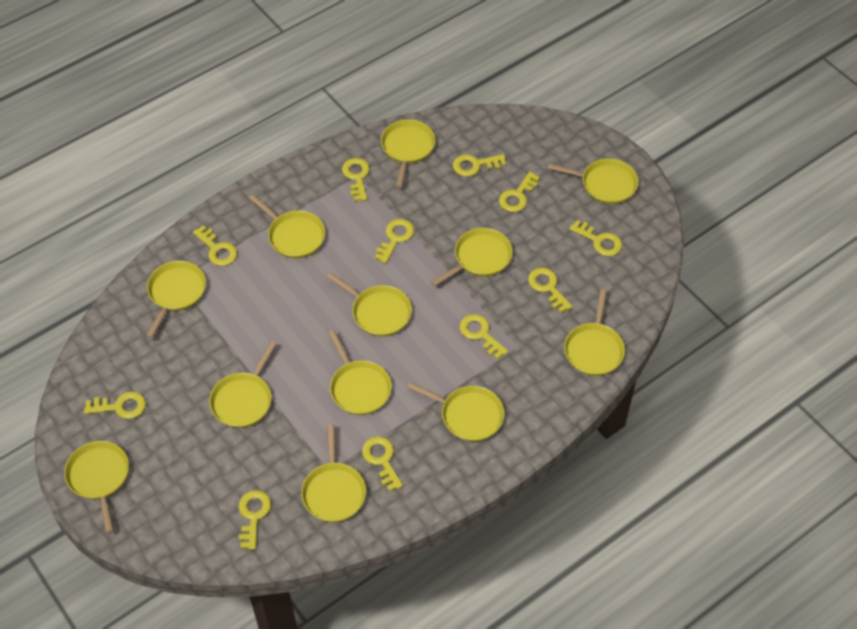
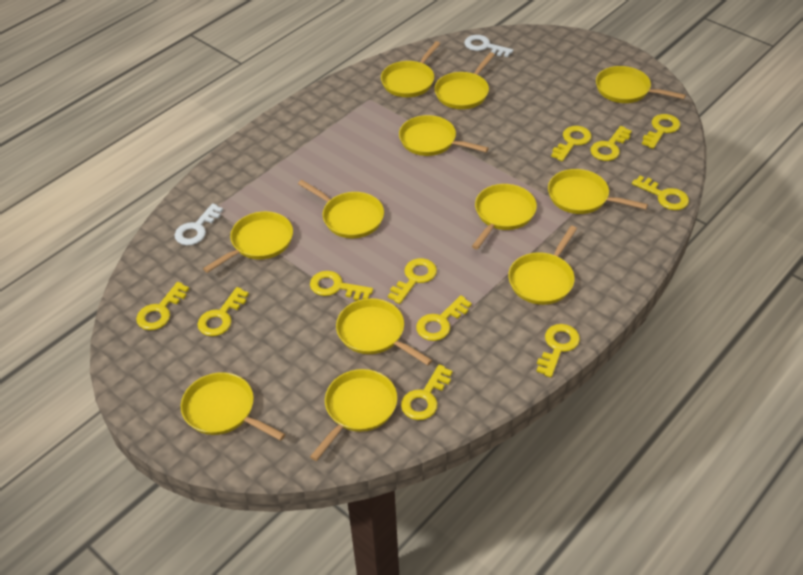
white key: none = 0 -> [175,203,223,245] [464,35,513,57] = 2

